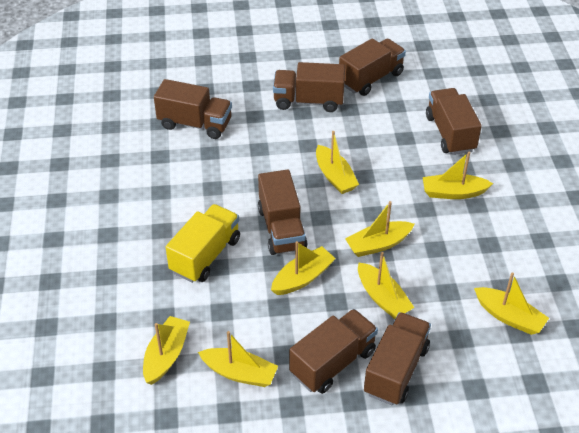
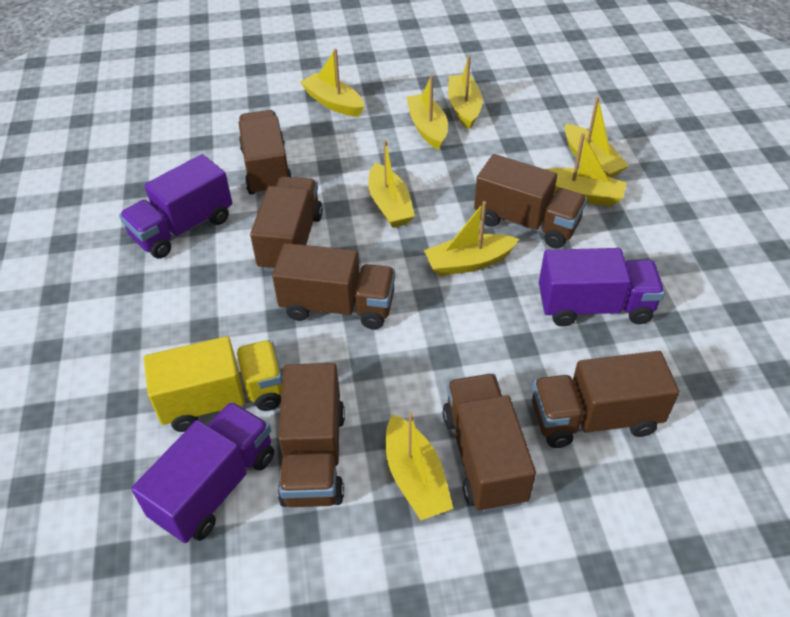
purple truck: none = 0 -> [119,154,232,258] [131,402,274,543] [539,248,665,327] = 3

